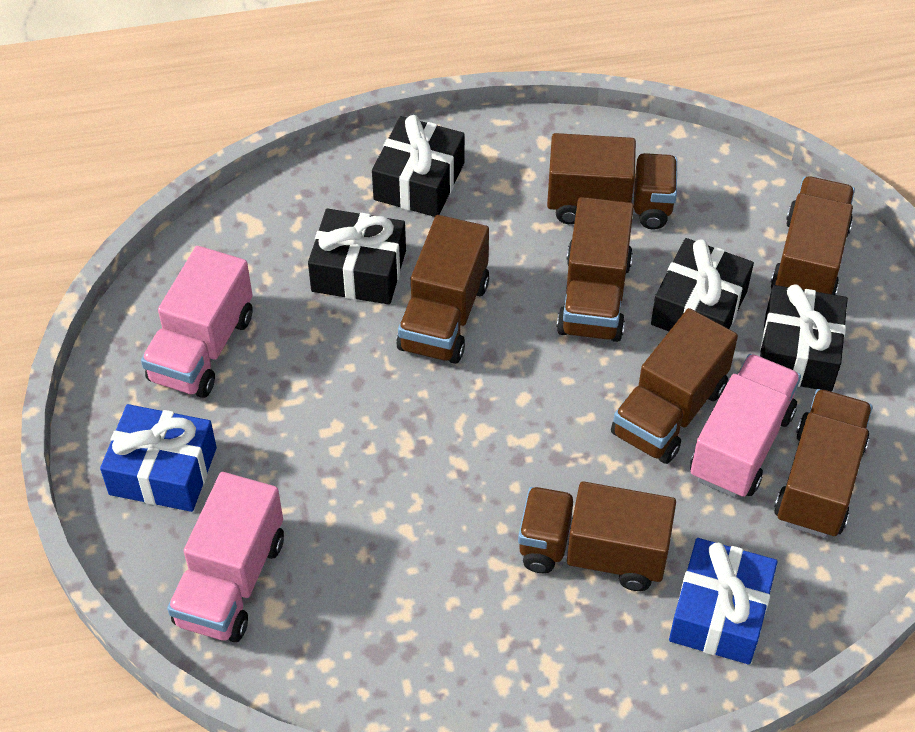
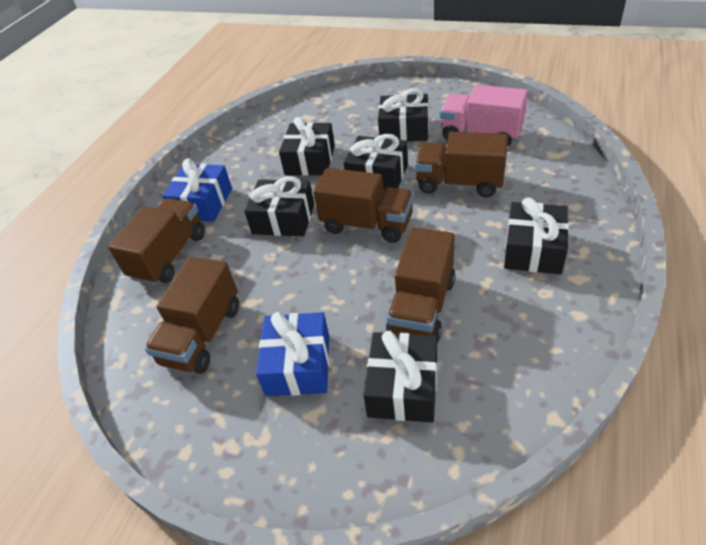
black gift: [308,209,406,305] [372,115,465,217] [651,238,754,331] [760,284,848,391] = 4 -> [244,176,315,236] [279,117,335,176] [344,134,408,191] [363,331,437,423] [378,88,429,141] [504,198,569,274] = 6
brown truck: [396,215,489,364] [518,482,676,591] [547,133,677,230] [557,197,634,342] [611,308,738,464] [770,176,855,295] [774,389,873,538] = 7 -> [108,198,205,285] [145,257,239,373] [313,168,414,243] [386,228,455,343] [415,132,508,197] = 5
pink truck: [141,246,253,398] [167,472,284,642] [690,354,801,498] = 3 -> [440,85,528,146] = 1

